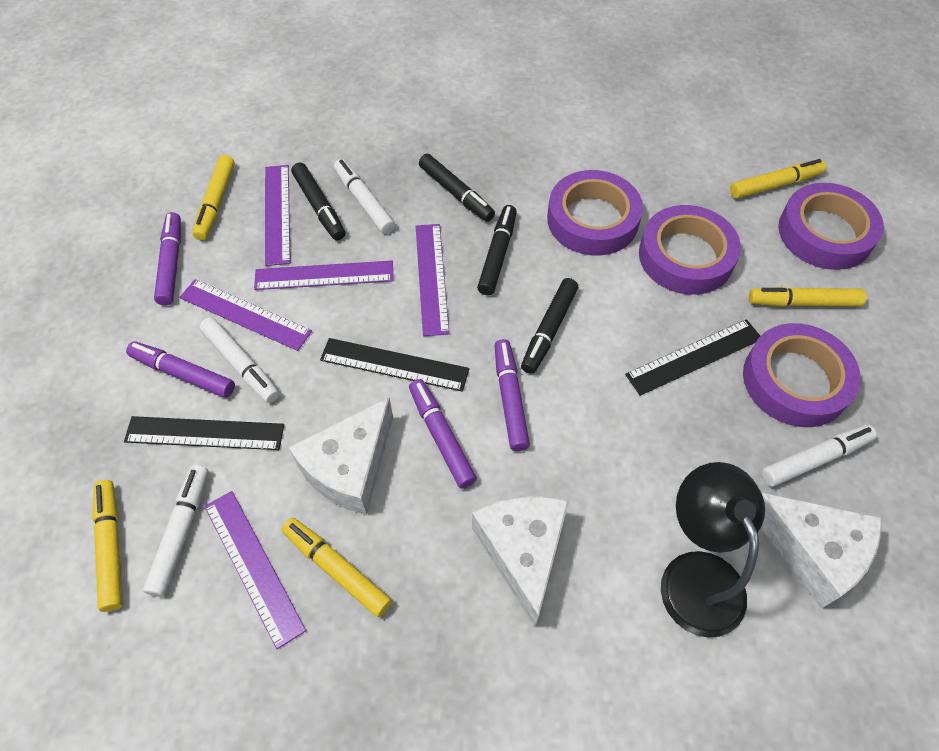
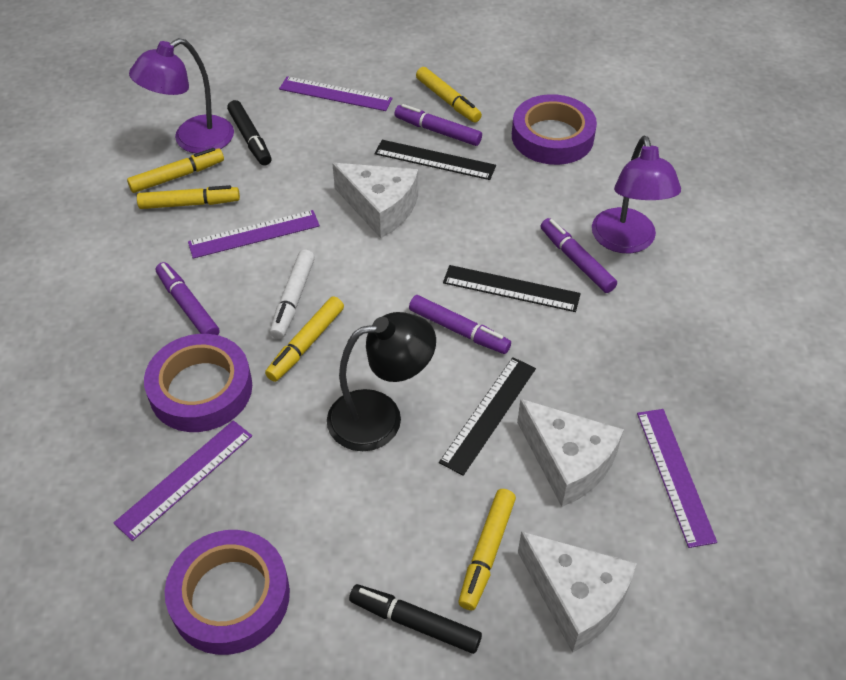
black marker: [291,163,345,240] [419,154,495,222] [477,205,517,295] [521,278,578,374] = 4 -> [227,100,272,166] [349,584,482,654] = 2
purple lamp: none = 0 -> [129,38,234,153] [592,136,681,253] = 2
purple ruler: [179,279,312,351] [204,491,306,649] [254,261,394,290] [265,165,291,266] [416,224,450,336] = 5 -> [114,420,252,541] [188,210,320,259] [279,76,393,111] [637,409,717,548] = 4
purple tape: [547,170,643,256] [639,205,741,295] [743,323,861,427] [778,183,884,270] = 4 -> [144,334,252,432] [165,530,290,655] [512,94,597,165] = 3
white marker: [143,465,208,597] [199,317,279,403] [334,159,395,234] [762,425,877,487] = 4 -> [270,250,315,339] = 1

